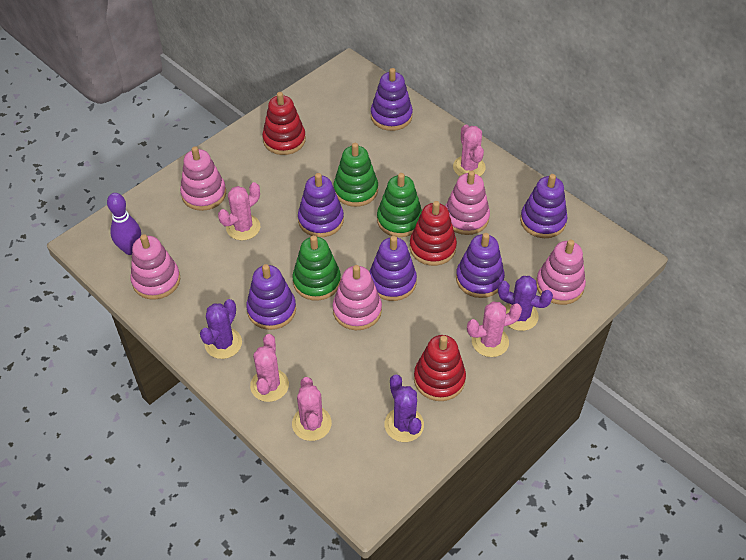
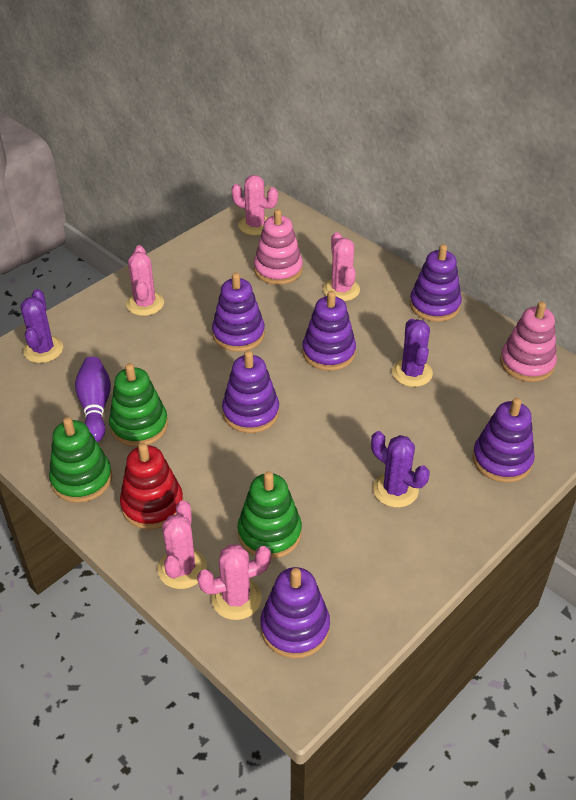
pink stacking toy: [131,234,180,300] [180,146,226,211] [333,265,382,330] [445,170,490,235] [536,239,586,305] = 5 -> [254,209,303,285] [500,301,557,382] = 2
red stacking toy: [262,92,306,155] [410,201,457,266] [414,335,466,401] = 3 -> [120,443,183,530] = 1

